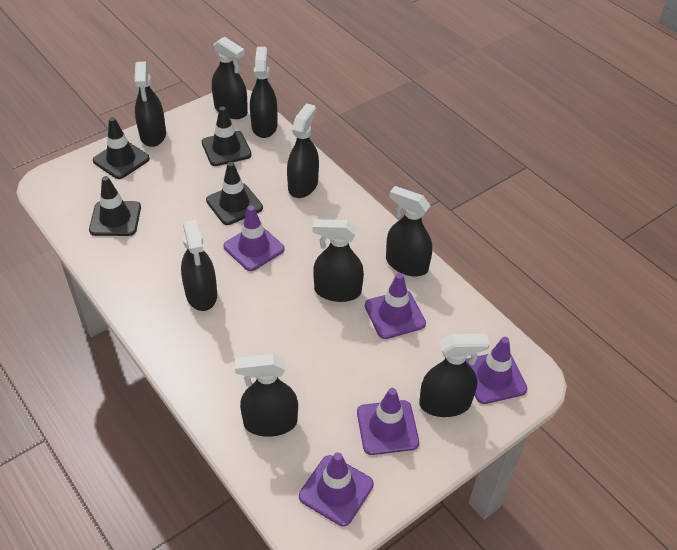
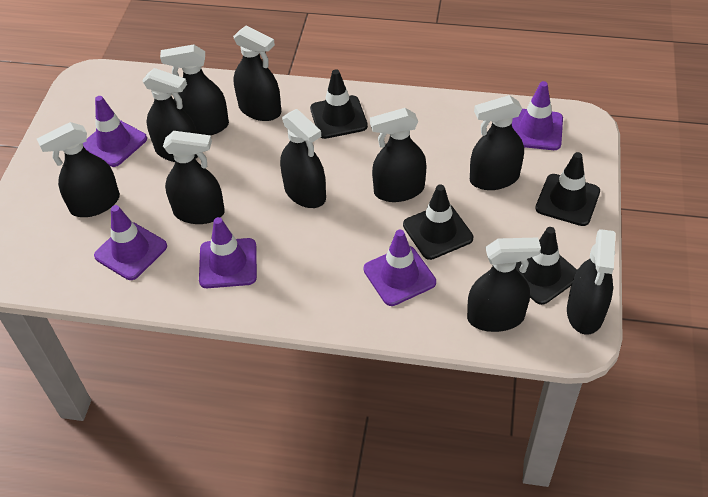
black spray bottle: [135,62,166,147] [181,220,217,311] [212,36,248,119] [235,354,298,437] [250,47,278,138] [287,103,319,198] [313,219,364,302] [386,186,432,276] [419,334,490,417] = 9 -> [37,122,120,217] [142,68,198,162] [160,44,229,135] [163,131,225,224] [233,26,281,121] [280,109,326,208] [370,108,426,202] [467,237,541,332] [470,95,524,190] [567,229,615,334] = 10

